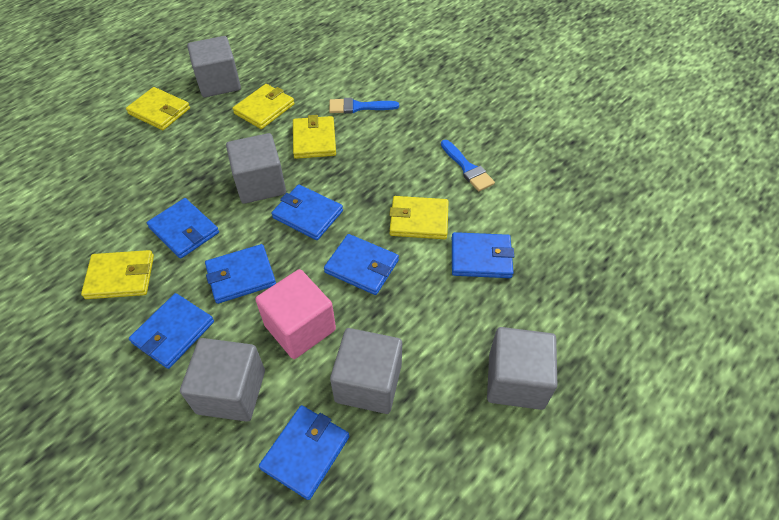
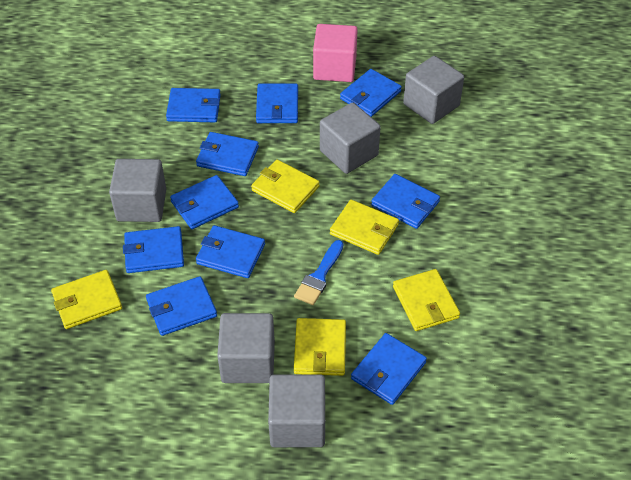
blue brush: [329,98,399,114] [441,140,495,191] = 2 -> [294,240,344,305] = 1
blue wallet: [129,293,214,369] [147,198,219,259] [205,244,276,304] [259,405,349,500] [272,184,343,240] [324,234,399,295] [452,232,514,278] = 7 -> [123,226,184,273] [146,276,217,336] [166,88,221,122] [170,175,239,229] [196,132,259,176] [196,225,265,278] [256,83,298,123] [340,69,402,117] [351,333,427,405] [371,174,440,229] = 10

